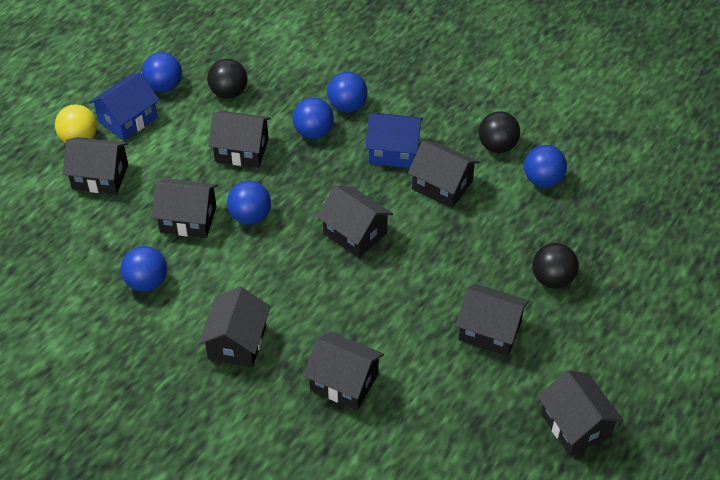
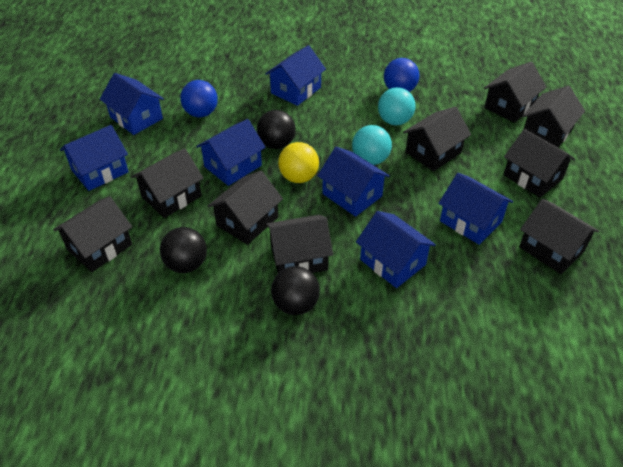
blue ball: [121,246,167,292] [142,52,182,92] [227,181,271,225] [293,98,334,139] [327,72,368,112] [524,145,567,188] = 6 -> [180,80,218,117] [384,58,419,92] = 2
blue house: [89,72,159,141] [365,113,423,168] = 2 -> [60,125,129,191] [100,73,164,135] [196,119,266,186] [265,45,326,106] [317,147,390,217] [356,211,436,288] [438,173,513,245] = 7
turquoise ball: none = 0 -> [352,125,392,165] [378,87,416,125] = 2

